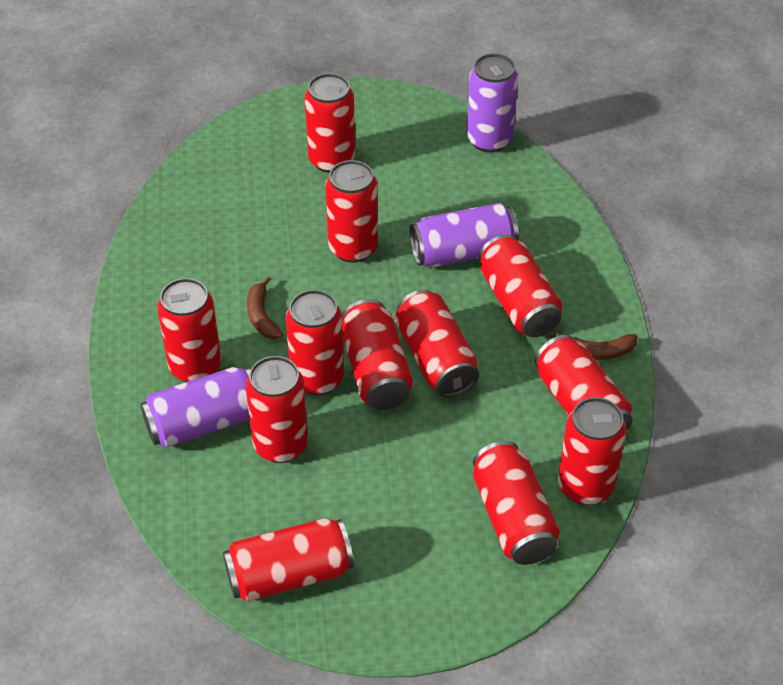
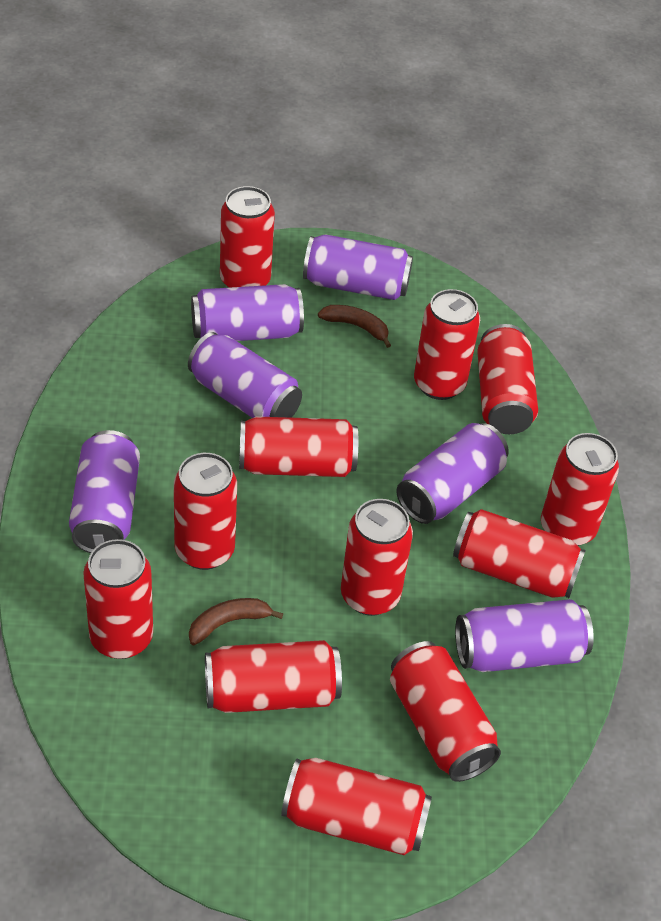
purple can: [140,367,250,448] [409,203,519,268] [467,53,518,153] = 3 -> [69,430,140,553] [188,332,302,418] [191,284,304,341] [303,234,413,300] [396,423,509,524] [455,599,594,672] = 6

